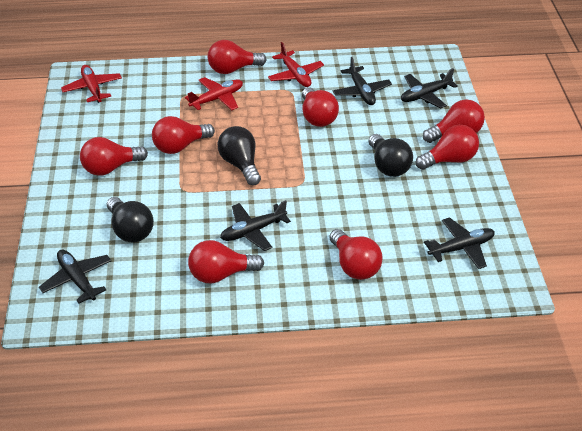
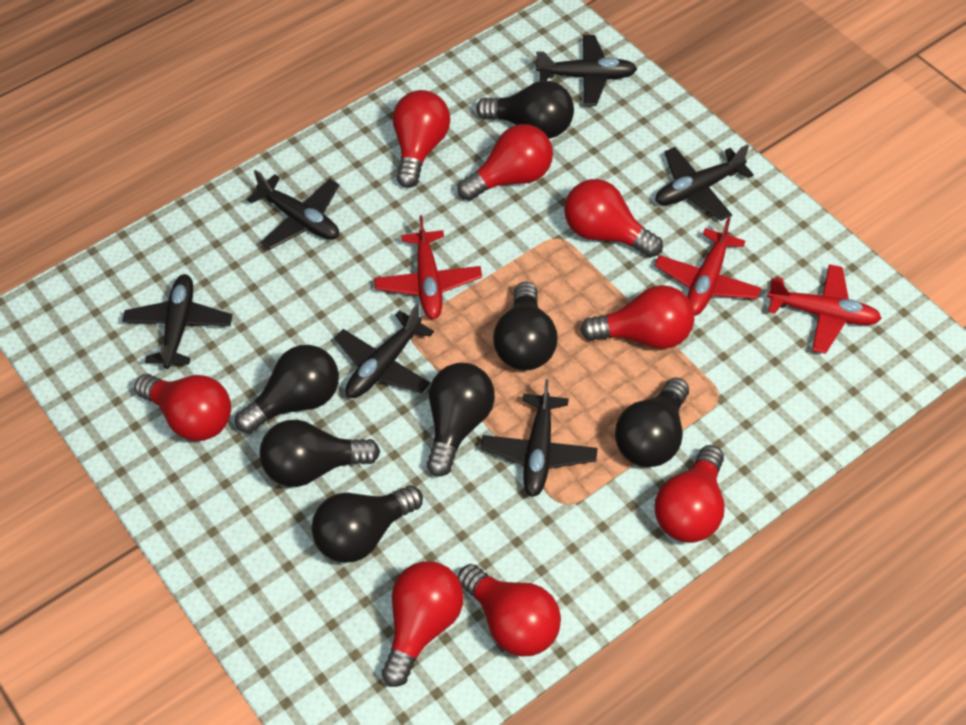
black light bulb: [107,197,154,243] [217,126,261,185] [369,134,413,177] = 3 -> [235,345,339,433] [260,420,380,487] [311,485,423,563] [427,363,495,477] [476,81,574,139] [493,282,558,371] [615,377,689,467] = 7
black plane: [39,249,111,303] [220,200,291,251] [333,57,392,105] [401,68,458,109] [424,217,495,269] = 5 -> [122,274,232,369] [247,170,339,250] [335,304,434,398] [481,379,598,497] [536,35,637,106] [655,144,754,221] = 6

